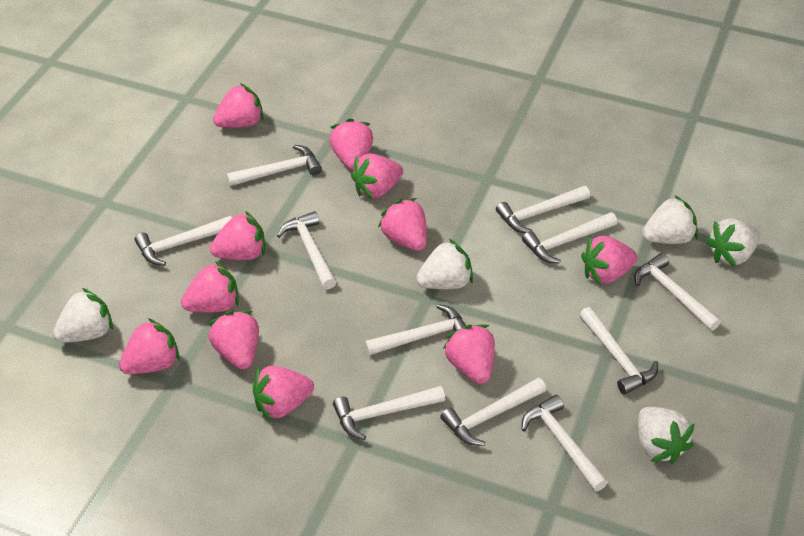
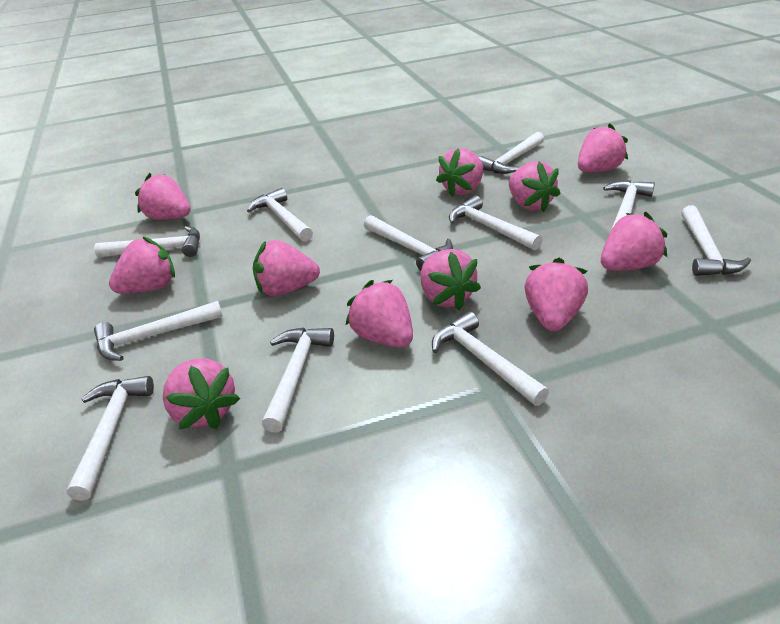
white strawberry: [53,288,113,343] [416,239,473,289] [638,407,695,464] [642,196,698,244] [706,218,760,267] = 5 -> none = 0

